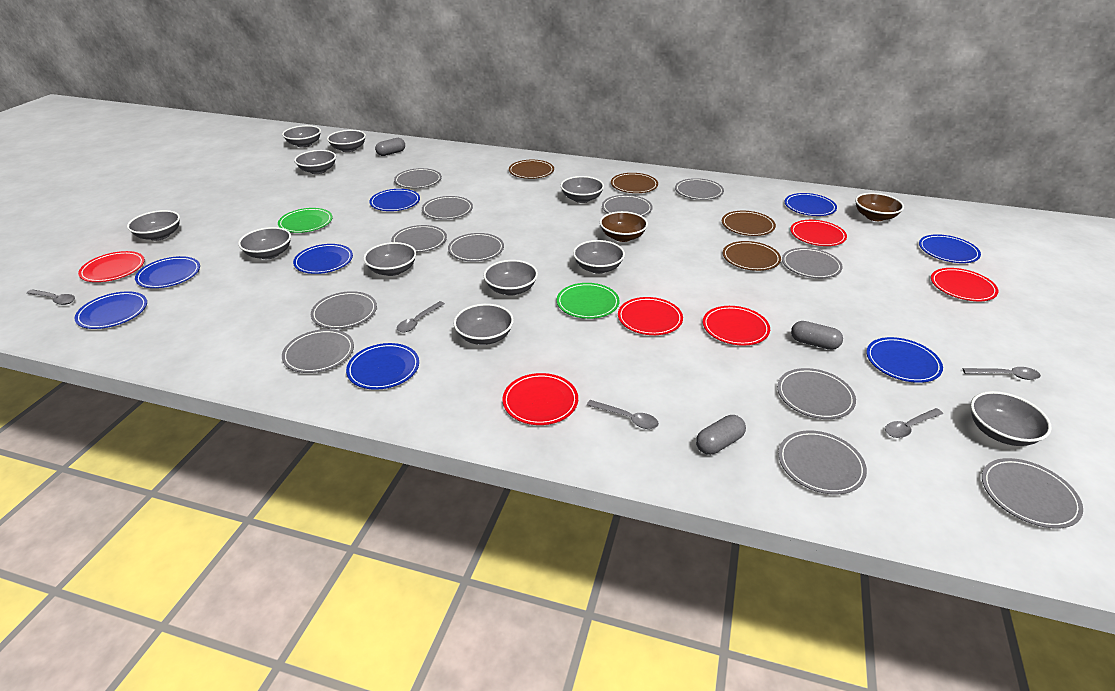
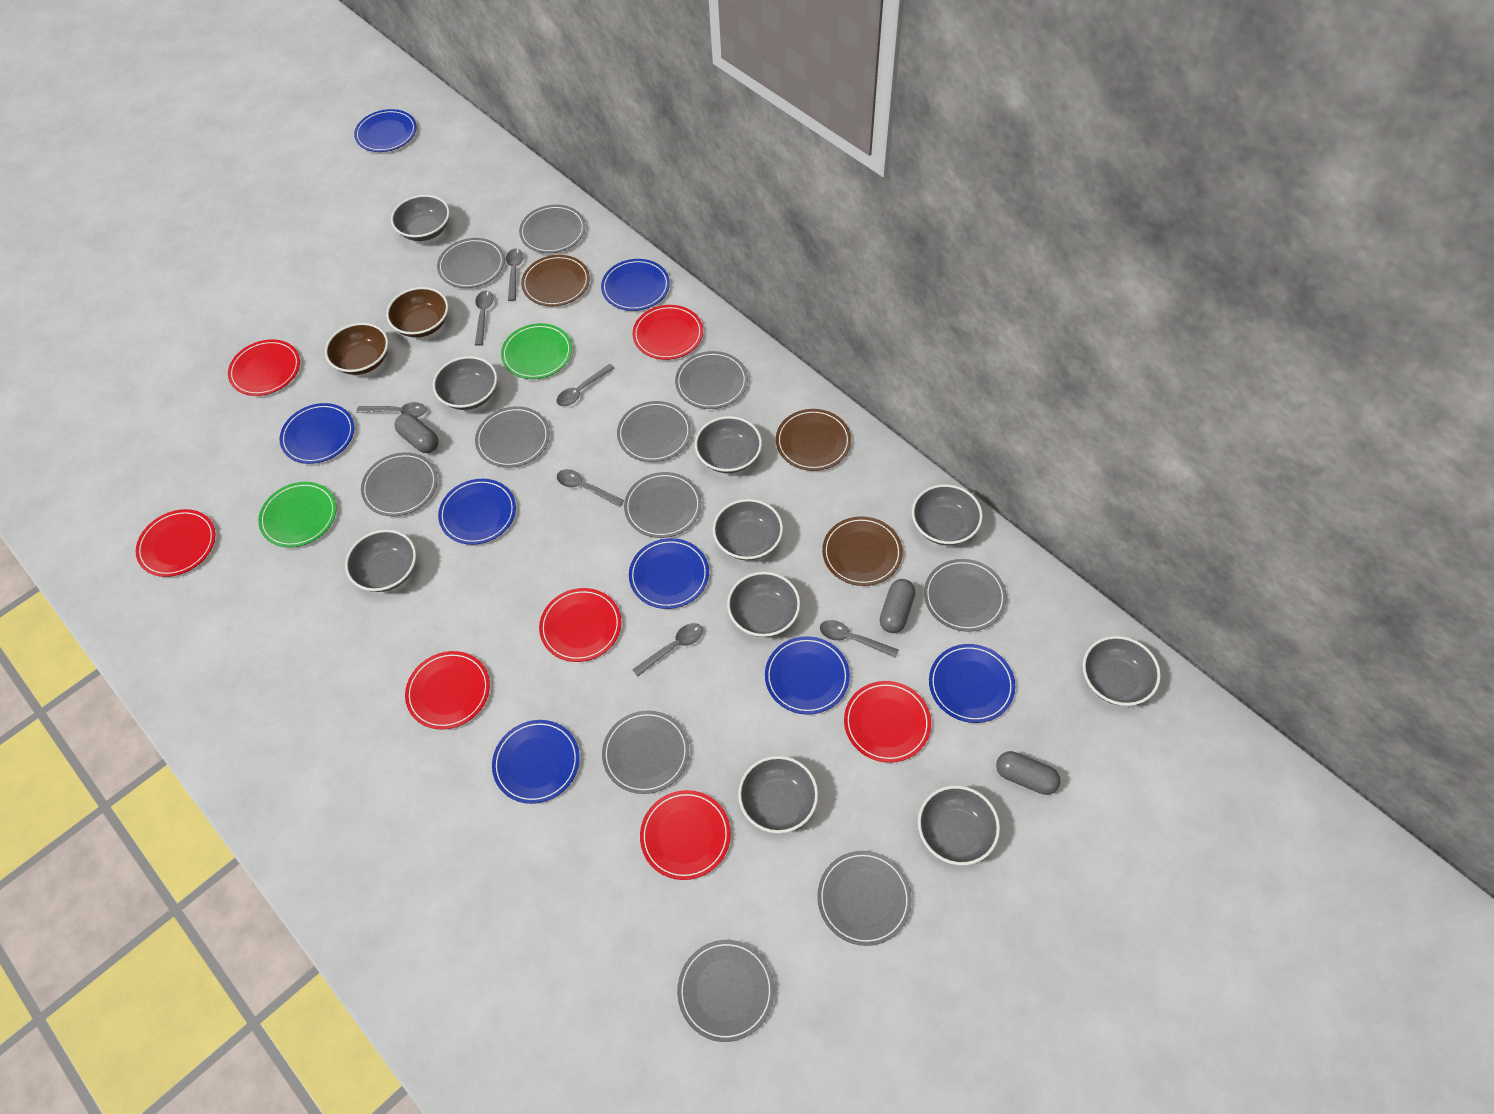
brown plate: [509,160,554,179] [611,173,658,193] [722,211,776,236] [723,241,781,271] = 4 -> [521,255,590,307] [776,409,851,471] [822,516,903,586] = 3
grey bowl: [127,210,180,241] [238,227,291,259] [282,125,321,147] [294,150,336,174] [327,130,366,152] [363,242,417,276] [454,304,514,345] [483,260,538,295] [561,176,604,203] [573,240,625,274] [971,391,1052,446] = 11 -> [345,529,416,592] [391,195,450,241] [433,356,497,410] [695,416,762,473] [713,499,783,560] [727,572,800,637] [738,756,818,833] [912,484,983,545] [918,785,1000,865] [1083,636,1161,706] = 10
grey plate: [282,329,354,373] [311,291,377,329] [391,225,447,252] [394,168,442,188] [422,196,473,219] [448,233,504,261] [602,195,653,216] [675,178,724,200] [777,368,856,419] [778,430,867,495] [782,248,843,278] [982,458,1083,528] = 12 -> [361,452,438,516] [437,238,505,288] [475,406,550,468] [519,205,586,253] [602,711,689,794] [617,401,692,462] [624,472,702,538] [675,351,748,409] [677,940,774,1042] [817,851,912,946] [924,559,1007,632] = 11
grey spoon: [27,289,75,305] [397,301,445,332] [587,400,659,429] [885,408,943,438] [963,367,1041,380] = 5 -> [356,402,427,417] [475,291,493,346] [506,249,523,301] [556,364,615,406] [557,469,624,507] [632,623,703,676] [820,620,899,658] = 7
red plate: [78,251,145,282] [502,373,578,425] [618,297,683,335] [703,306,770,346] [790,220,847,246] [931,268,998,301] = 6 -> [136,509,215,577] [228,339,300,396] [405,651,490,730] [539,588,621,662] [633,305,703,360] [640,790,731,880] [844,681,931,763] = 7

